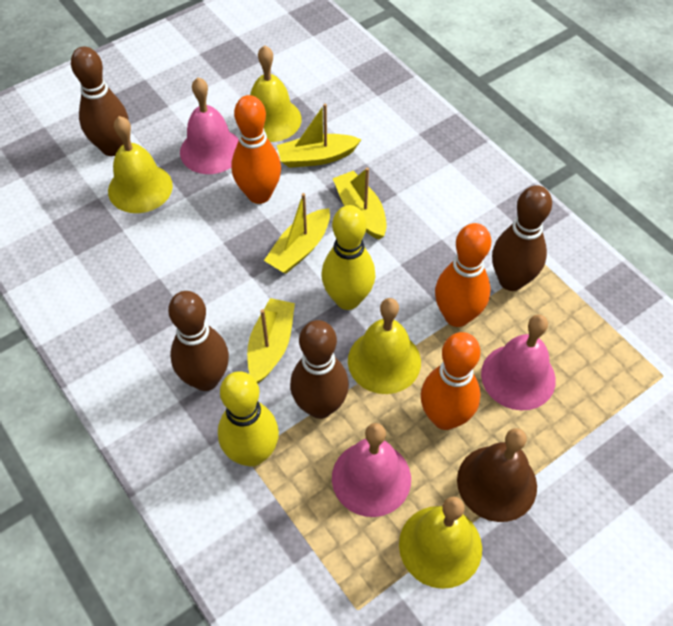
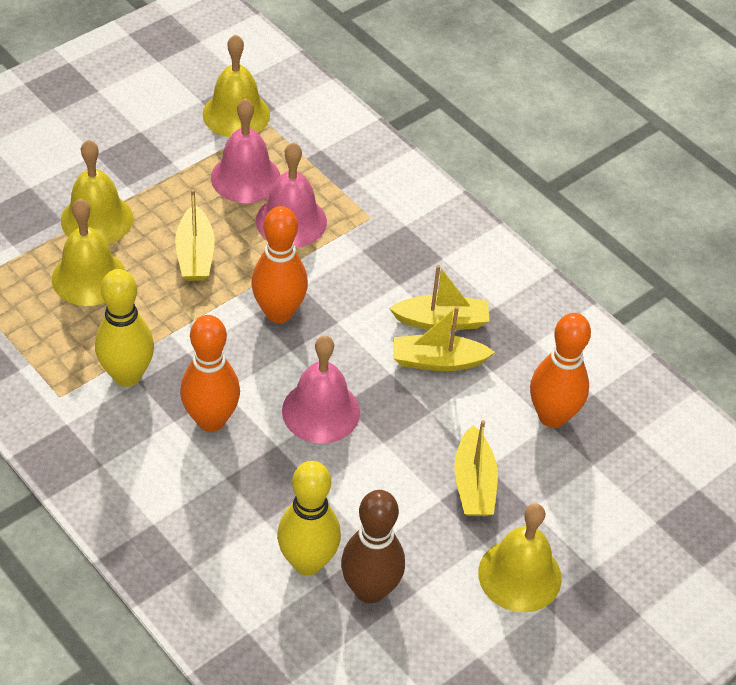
brown bell: [457,428,537,522] = 1 -> none = 0
brown bowling pin: [71,47,129,156] [168,291,229,391] [290,320,349,419] [492,185,552,291] = 4 -> [341,490,405,604] = 1

